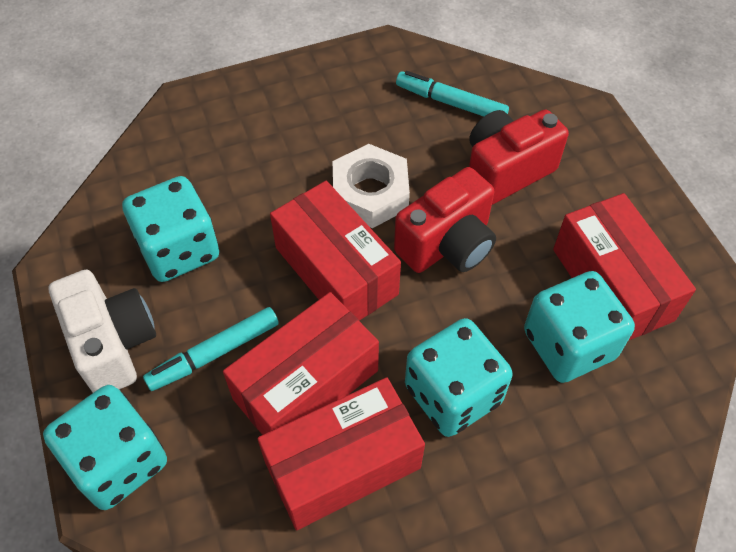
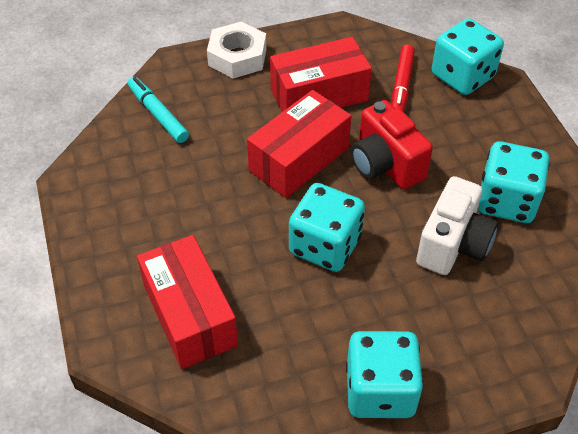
red box: [223,292,379,435] [258,377,425,530] [270,181,401,321] [553,193,696,341] = 4 -> [137,235,238,369] [247,90,351,198] [270,37,372,112] = 3
red camera: [394,167,496,273] [469,109,569,205] = 2 -> [351,100,433,189] = 1
red marker: none = 0 -> [391,44,415,112] = 1
turquoise marker: [143,307,279,391] [396,71,509,117] = 2 -> [128,77,189,143] = 1

